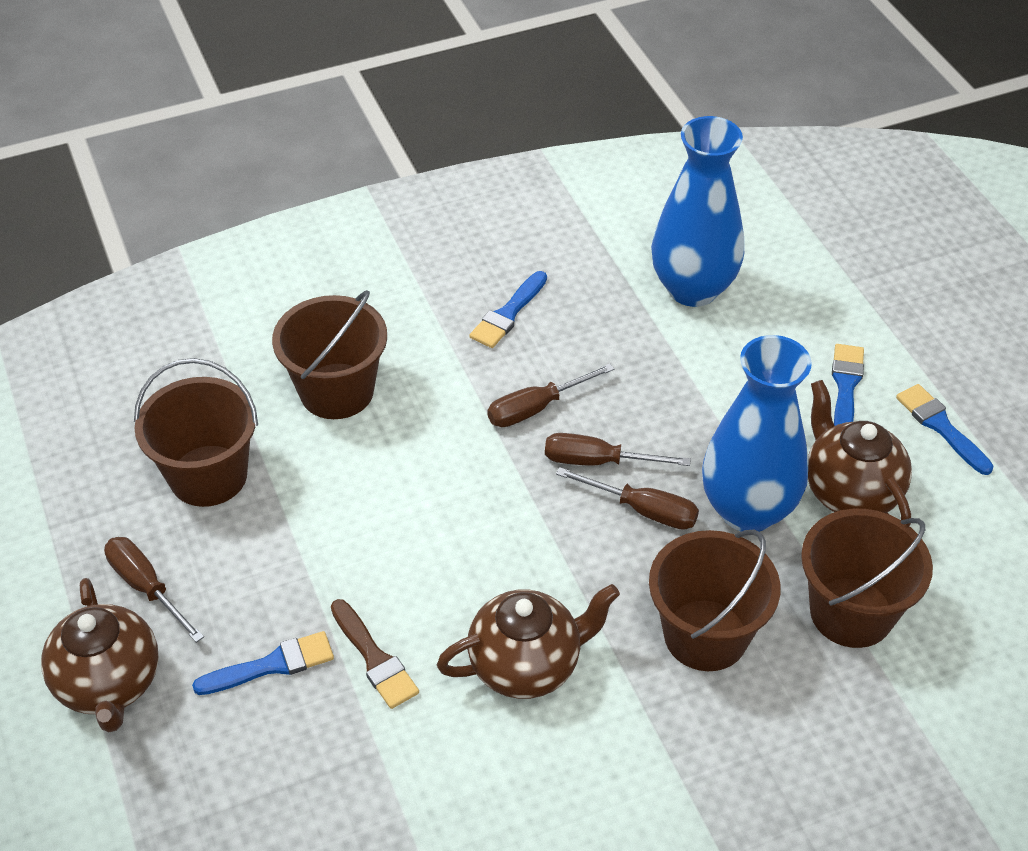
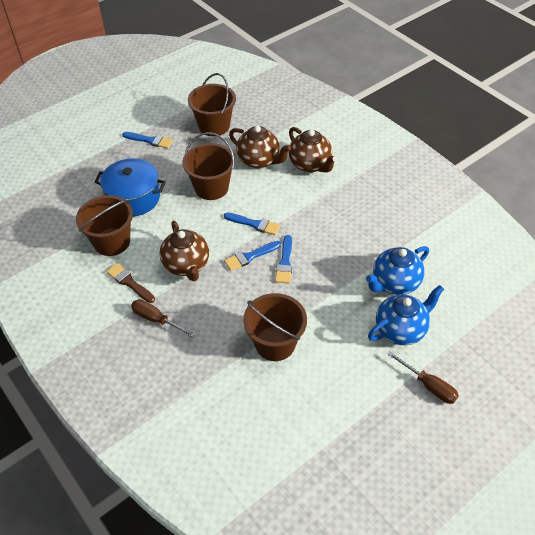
blue pot: none = 0 -> [94,158,166,217] = 1
blue teapot: none = 0 -> [366,246,429,295] [368,285,444,345] = 2
blue vase: [651,116,744,307] [702,335,812,532] = 2 -> none = 0
brown screwdriver: [104,537,204,643] [487,364,614,427] [545,433,691,466] [556,467,699,530] = 4 -> [131,299,196,337] [387,351,459,404] = 2

